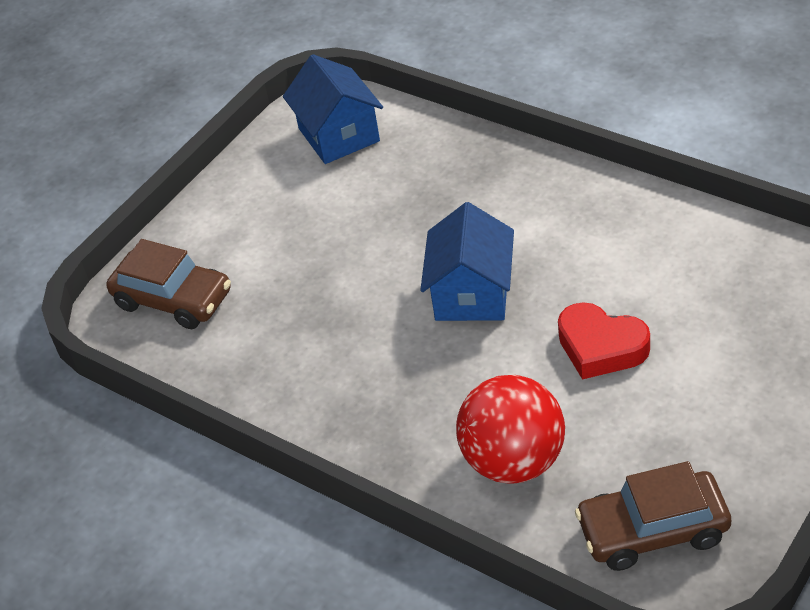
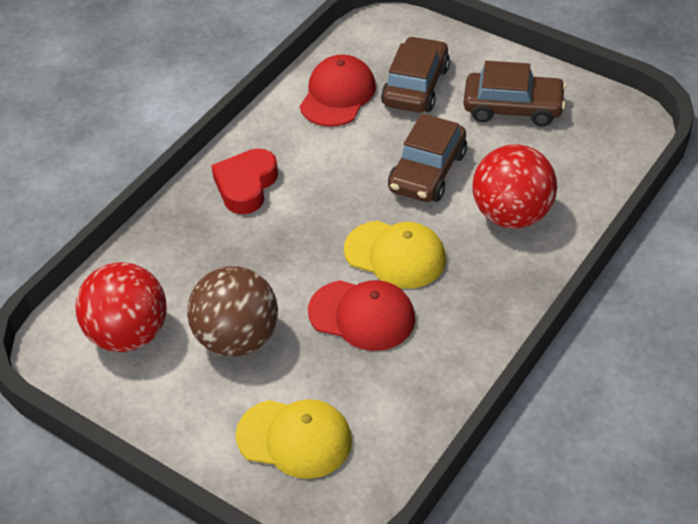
blue house: [283,54,383,164] [420,202,514,321] = 2 -> none = 0
brown ball: none = 0 -> [187,266,278,357] = 1
brown car: [106,239,231,329] [575,461,731,571] = 2 -> [381,36,450,112] [388,114,467,202] [464,61,566,127] = 3
red ball: [456,375,565,484] = 1 -> [75,262,167,352] [472,145,557,228] = 2
red cap: none = 0 -> [300,55,376,127] [308,280,415,351] = 2
yellow cap: none = 0 -> [236,399,352,479] [344,221,446,289] = 2

